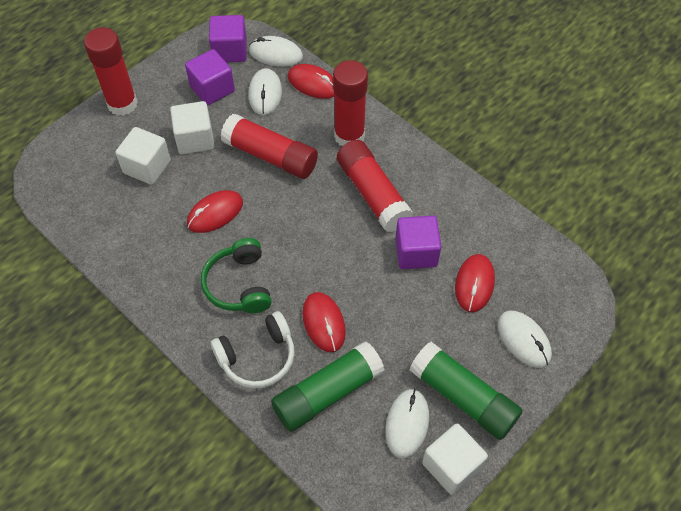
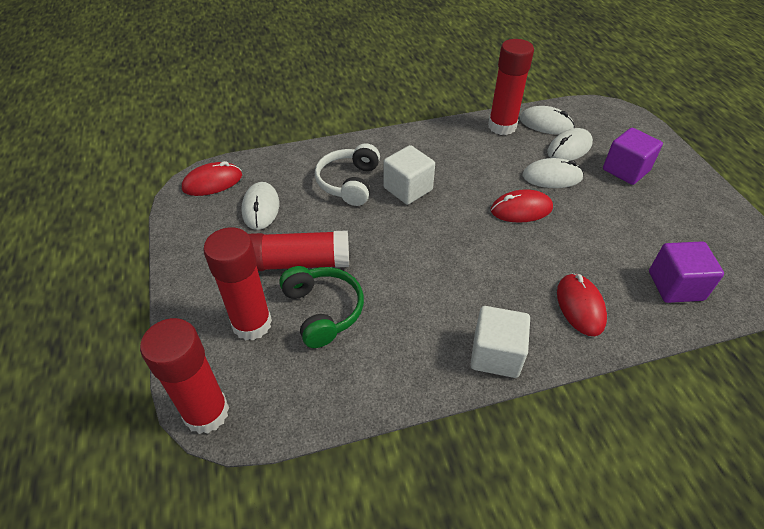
green glue stick: [271,341,385,432] [409,342,522,440] = 2 -> none = 0
purple cube: [185,49,235,106] [209,15,247,62] [395,216,441,269] = 3 -> [603,128,663,185] [649,241,724,303] = 2
red mouse: [187,190,243,233] [288,64,335,99] [302,292,346,352] [455,254,495,312] = 4 -> [182,161,242,196] [491,189,553,223] [557,273,607,336] = 3
white cube: [115,127,171,185] [170,101,215,154] [422,423,488,495] = 3 -> [383,145,435,205] [470,306,530,378] = 2

